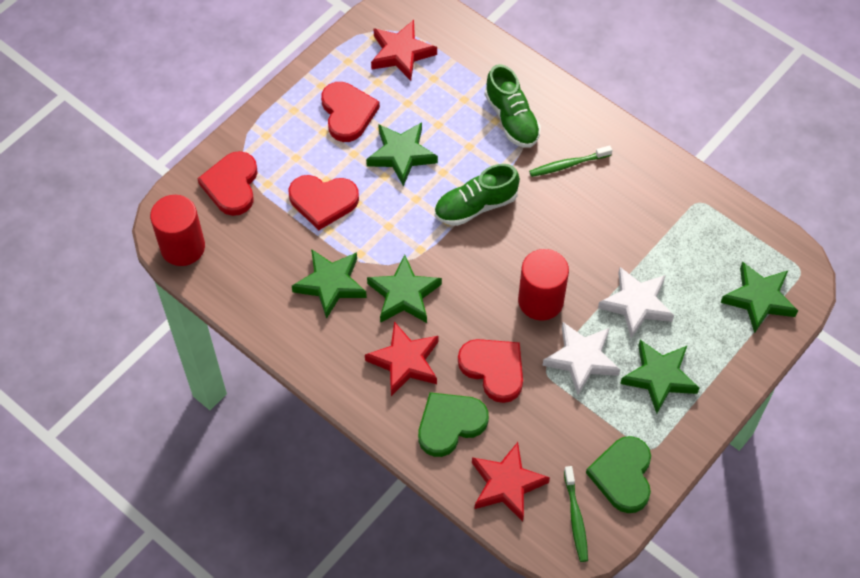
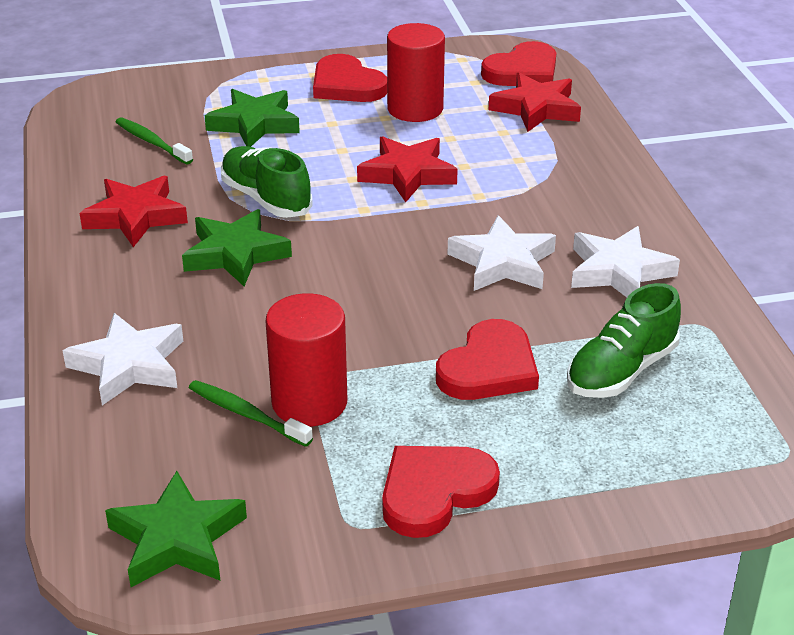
green heart: [418,392,489,457] [586,436,651,513] = 2 -> none = 0
green star: [292,249,367,319] [366,122,438,186] [367,255,442,323] [620,340,699,413] [721,261,798,333] = 5 -> [105,471,247,587] [182,209,292,286] [205,89,300,147] = 3
white star: [542,322,620,395] [598,267,674,338] = 2 -> [62,313,183,405] [448,215,556,291] [571,226,680,297] = 3

